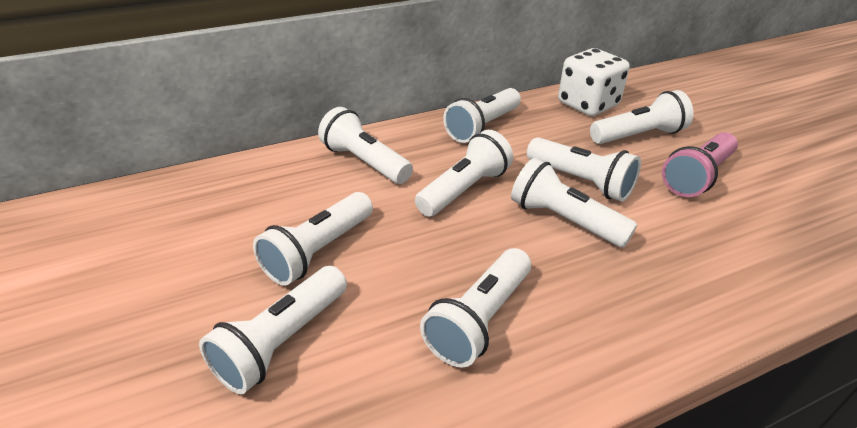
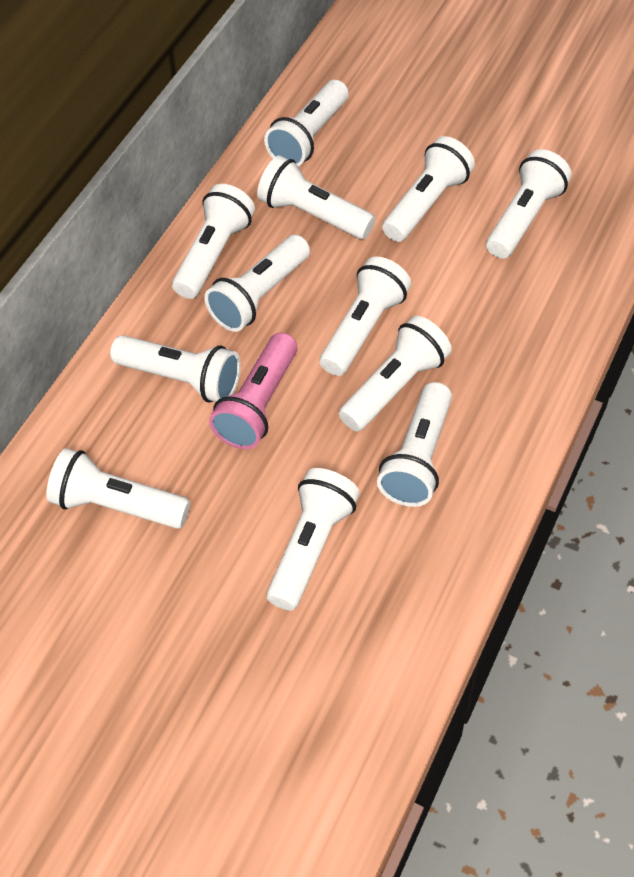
white dice: [558,48,630,116] = 1 -> none = 0
white flashlight: [199,266,347,394] [253,192,373,286] [318,107,413,184] [415,130,513,217] [420,248,531,368] [443,88,521,143] [511,158,637,247] [527,137,641,202] [590,90,693,144] = 9 -> [46,448,190,529] [110,335,241,403] [172,184,255,299] [204,235,310,332] [257,155,375,239] [264,80,349,166] [267,468,360,611] [320,257,411,376] [339,316,452,431] [377,382,452,507] [382,136,475,242] [486,149,571,258] = 12

